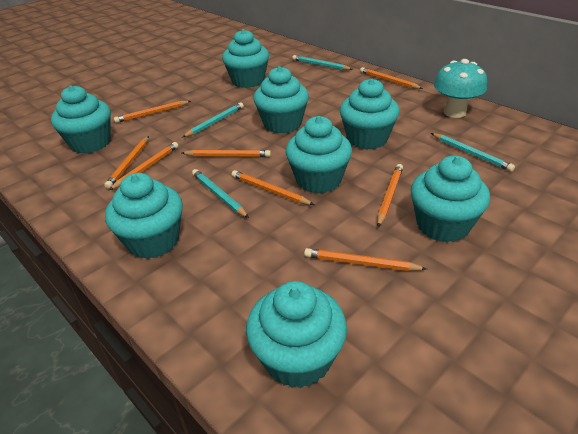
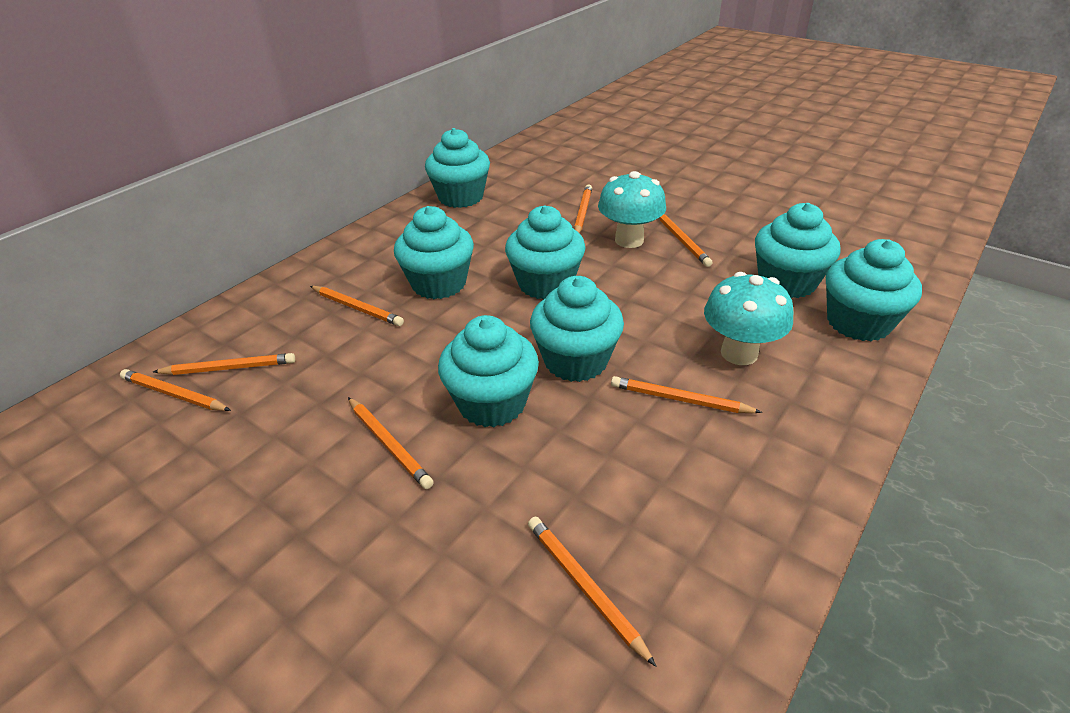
turquoise cupcake: [51,85,111,154] [105,173,183,259] [222,29,269,88] [246,281,347,388] [253,66,309,134] [286,116,352,193] [340,78,400,149] [411,155,490,242] = 8 -> [394,206,474,299] [425,128,490,208] [438,315,539,427] [505,205,585,299] [530,276,624,382] [755,203,841,298] [826,239,922,341] = 7
turquoise mushroom: [434,59,487,118] = 1 -> [598,171,666,248] [704,272,794,365] = 2
turquoise pencil: [183,103,244,137] [192,169,249,218] [292,55,352,70] [431,133,515,172] = 4 -> none = 0

